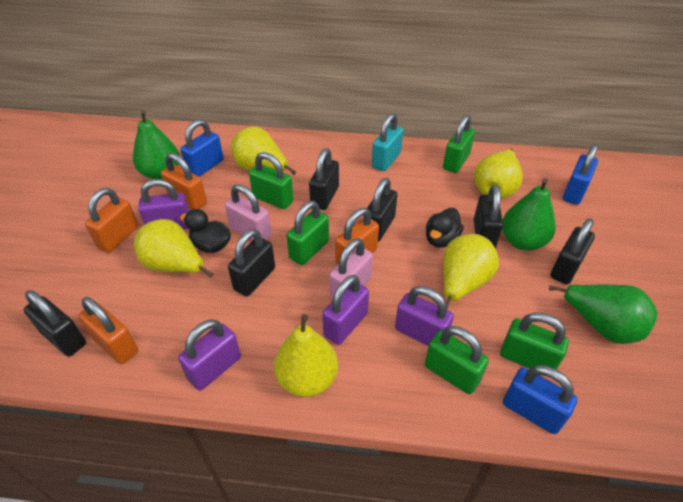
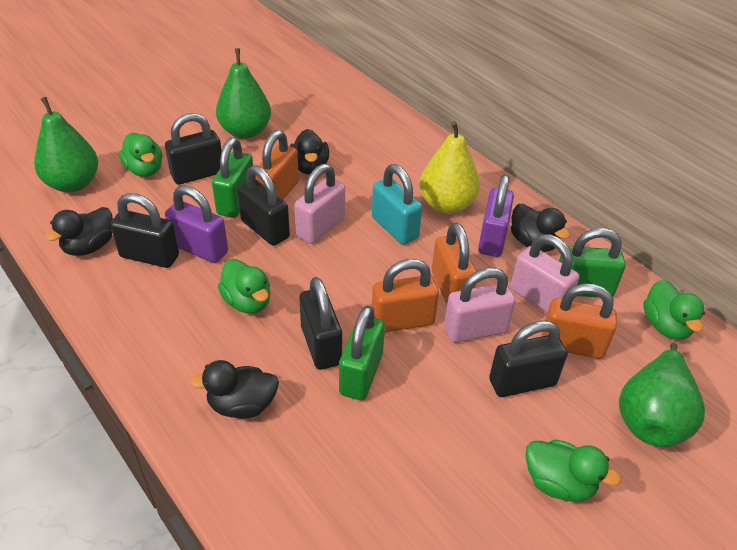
black duck: [180,209,231,253] [426,208,464,248] = 2 -> [45,207,113,256] [189,360,279,419] [290,129,329,175] [511,204,570,252] = 4
black padlock: [24,290,86,357] [228,229,275,296] [309,148,339,210] [367,178,398,242] [474,185,503,248] [550,219,595,285] = 6 -> [110,193,179,268] [165,113,222,185] [237,165,290,246] [299,277,342,370] [489,321,568,397] = 5
blue padlock: [180,119,224,177] [503,365,577,434] [563,144,598,205] = 3 -> none = 0
green duck: none = 0 -> [119,133,162,177] [218,259,271,314] [526,440,621,502] [643,279,705,340] = 4
green padlock: [249,152,294,209] [286,201,329,265] [425,326,489,394] [443,115,475,173] [500,313,569,369] = 5 -> [212,138,253,218] [339,306,385,400] [559,228,626,297] = 3
pink padlock: [225,184,272,240] [329,238,373,299] = 2 -> [294,164,345,244] [444,268,516,343] [510,234,580,313] = 3
purple padlock: [138,179,189,229] [178,319,241,391] [322,275,369,345] [395,286,454,346] = 4 -> [165,185,228,263] [478,175,514,257] = 2
yellow pear: [134,219,213,278] [231,127,296,175] [274,314,338,397] [443,234,499,309] [474,149,523,199] = 5 -> [420,121,480,214] = 1

